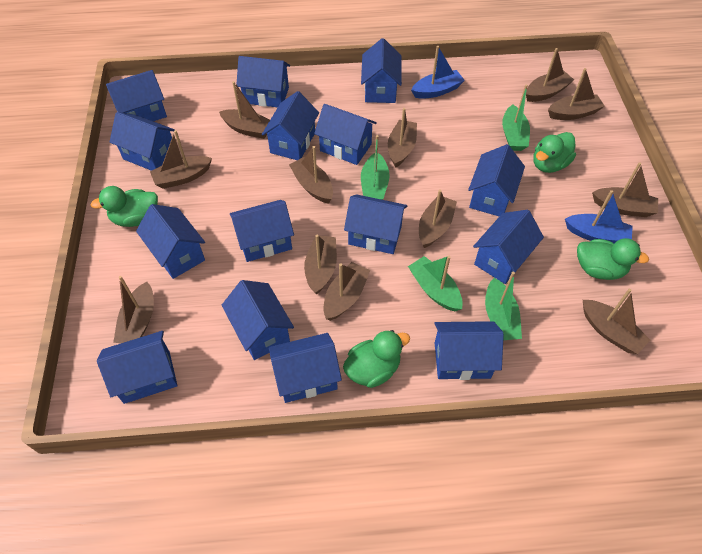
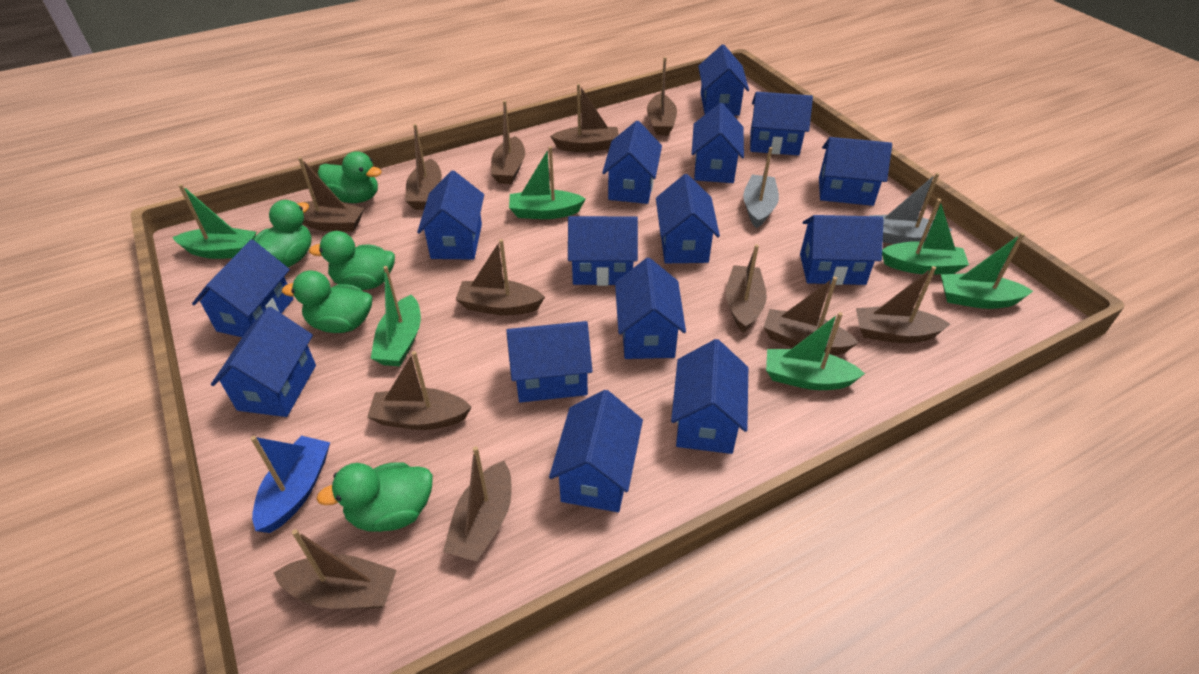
blue boat: [411,46,465,99] [565,190,633,243] = 2 -> [251,436,330,533] = 1
green boat: [361,135,390,200] [408,256,463,311] [485,272,522,340] [502,84,530,151] = 4 -> [172,184,256,259] [371,266,421,366] [509,146,586,219] [766,312,865,390] [882,199,969,275] [941,233,1033,309] = 6
green duck: [91,186,158,227] [343,330,410,388] [533,132,576,173] [577,238,649,280] = 4 -> [253,200,312,267] [282,270,372,333] [309,231,395,290] [316,462,433,532] [318,151,382,203] = 5
grey boat: none = 0 -> [743,147,779,228] [869,173,952,244] = 2

